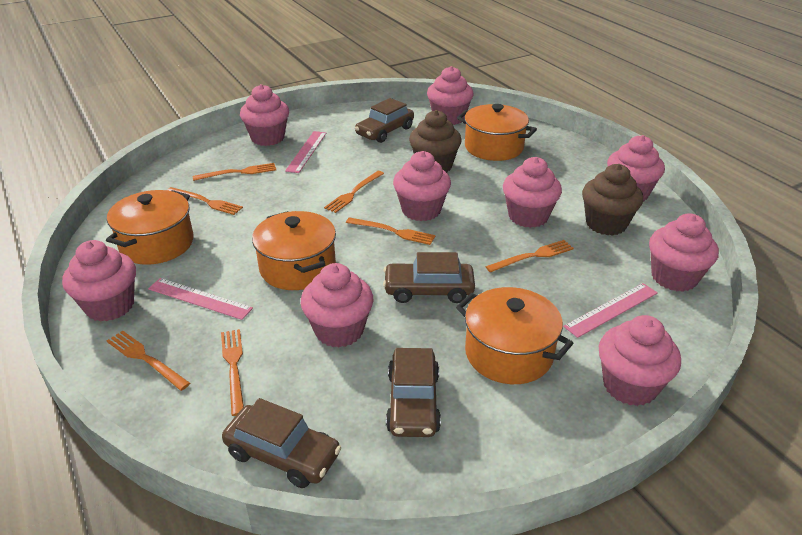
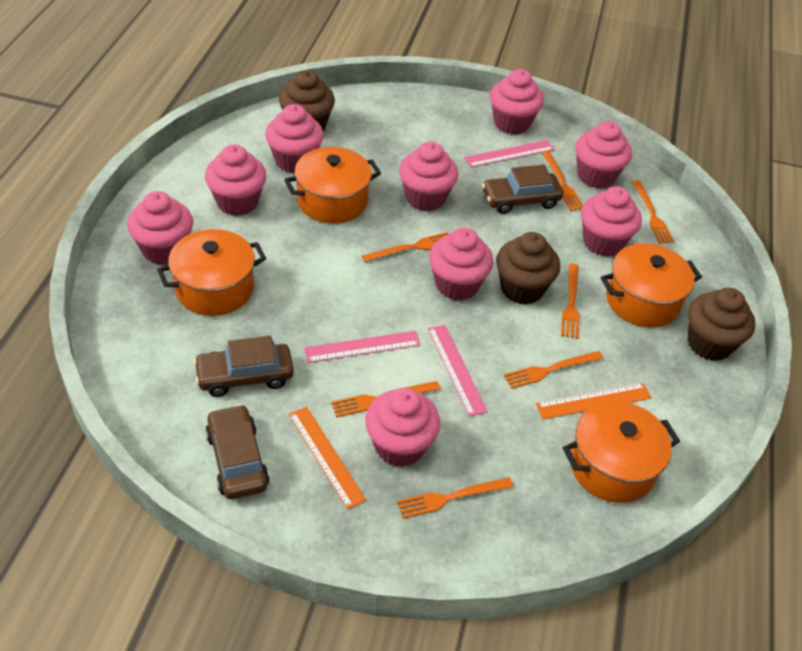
brown car: [222,398,341,488] [355,98,414,143] [383,252,475,303] [386,348,441,437] = 4 -> [193,336,294,397] [205,404,269,499] [482,165,563,214] = 3
brown cupcake: [409,110,462,172] [582,164,643,236] = 2 -> [279,70,335,131] [496,232,560,305] [688,288,755,361] = 3
orange ruler: none = 0 -> [289,407,366,509] [536,383,652,419] = 2

